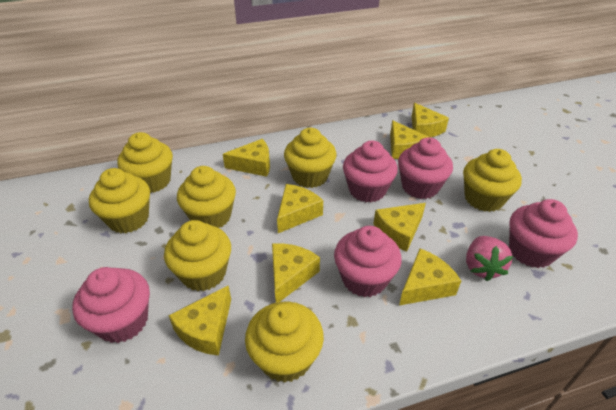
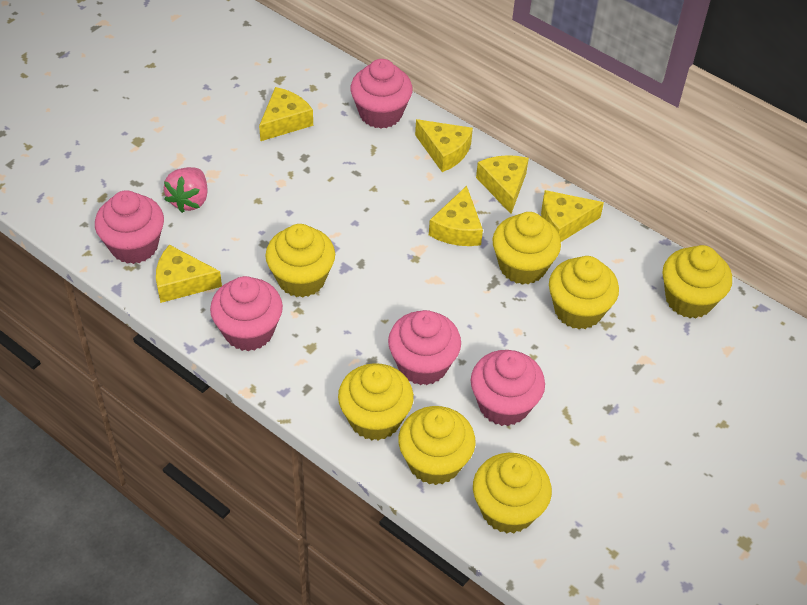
yellow cheese: [168,285,231,356] [223,139,270,177] [272,243,320,303] [277,184,323,233] [373,203,426,252] [390,120,428,159] [399,249,461,305] [412,103,449,137] = 8 -> [156,245,222,303] [259,87,313,141] [415,119,473,172] [429,186,483,246] [476,155,529,214] [541,190,604,242] = 6

